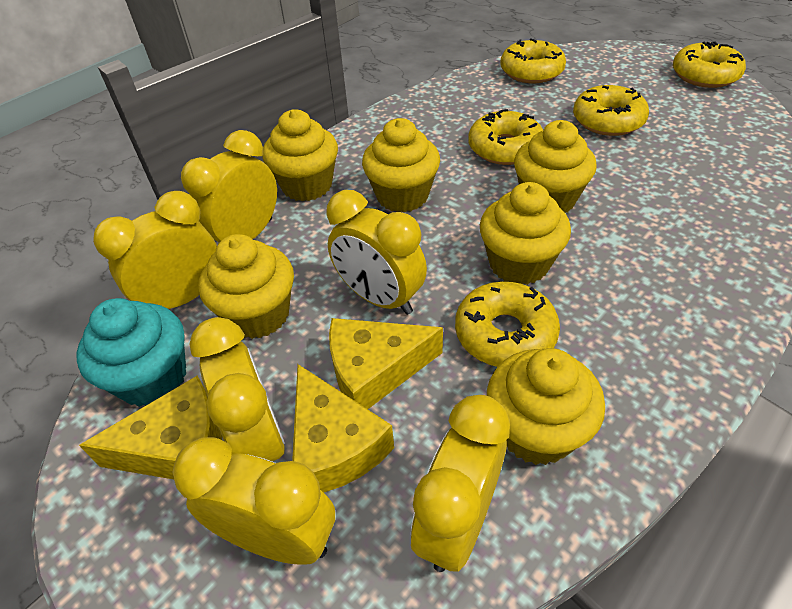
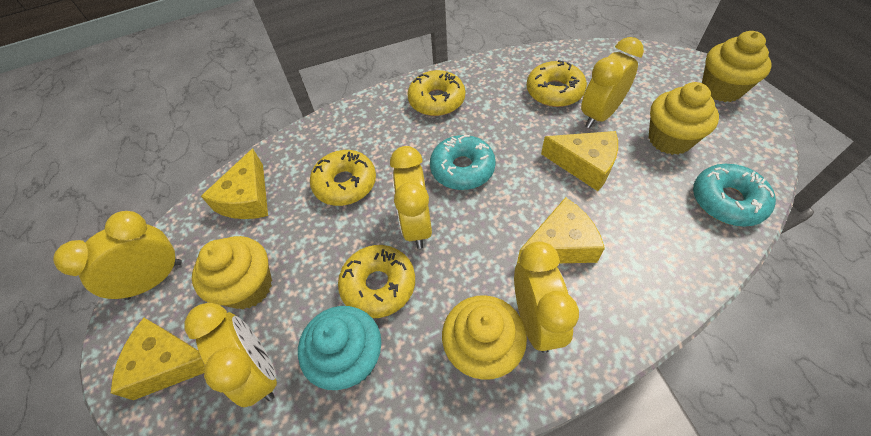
turquoise donut: none = 0 -> [430,135,496,190] [693,164,776,227] = 2
yellow cheese: [79,376,222,479] [292,364,394,493] [329,318,443,409] = 3 -> [111,318,205,400] [201,148,268,219] [517,197,605,263] [541,131,618,191] = 4
yellow clock: [93,191,217,309] [172,437,335,565] [181,130,277,243] [189,317,285,462] [326,190,427,315] [411,395,510,572] = 6 -> [53,211,182,300] [184,303,277,407] [390,146,432,249] [514,241,579,353] [581,37,644,128] = 5
yellow cupcake: [199,234,294,339] [262,110,338,201] [362,118,440,213] [480,182,571,285] [487,348,605,465] [514,120,597,213] = 6 -> [192,236,272,309] [442,295,527,380] [649,82,719,155] [702,31,772,102] = 4
yellow donut: [455,281,560,367] [468,109,543,165] [501,38,566,83] [573,85,649,136] [673,42,746,88] = 5 -> [310,150,376,206] [338,245,415,318] [407,70,465,116] [526,60,587,107] = 4

